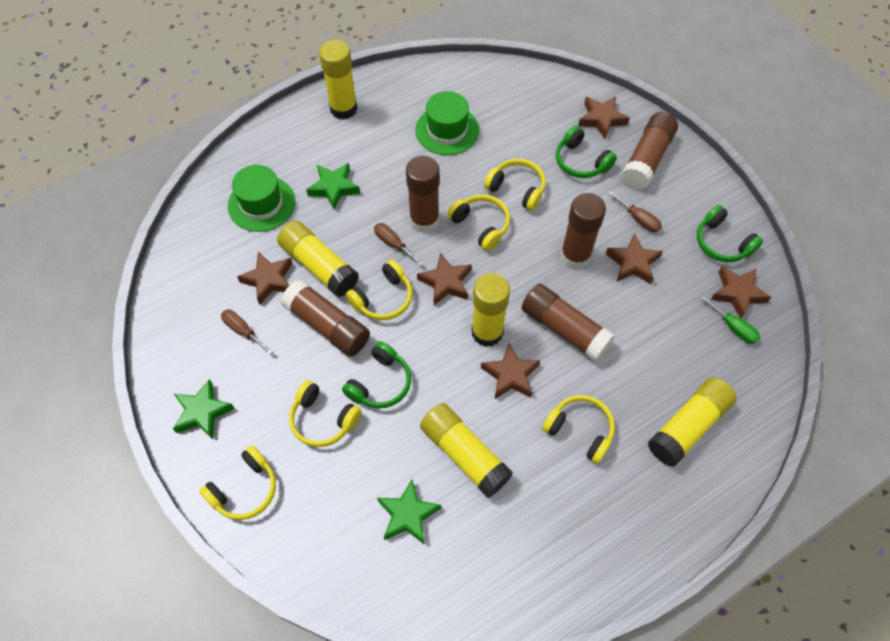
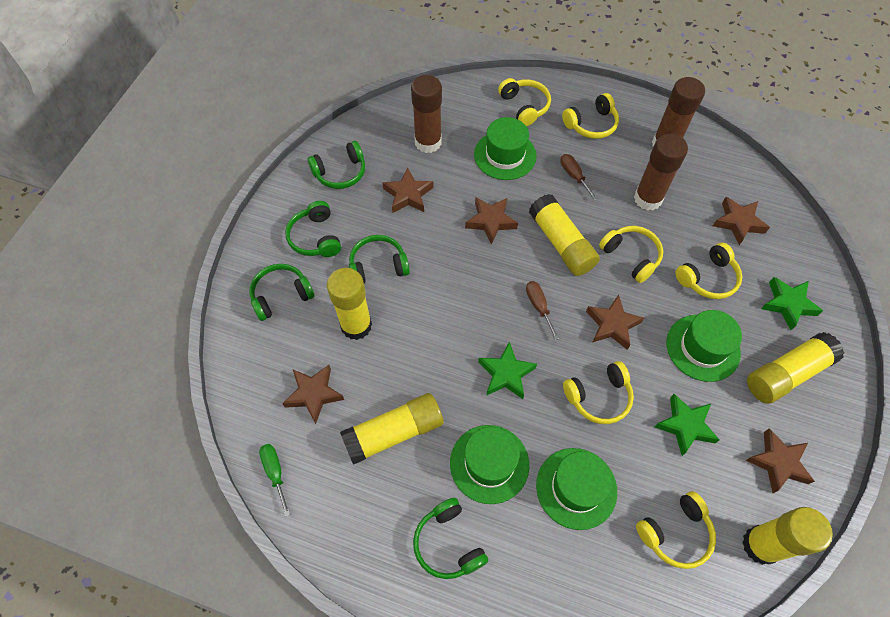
brown glue stick: [281,279,370,357] [406,155,440,233] [522,284,615,362] [560,193,606,269] [621,112,678,190] = 5 -> [411,75,442,153] [634,134,688,211] [652,77,705,147] = 3
brown screwdriver: [221,310,273,355] [374,223,424,266] [608,191,662,232] = 3 -> [526,281,559,340] [560,154,597,200] = 2
green hat: [228,165,295,232] [415,91,479,155] = 2 -> [450,425,529,504] [474,117,537,180] [536,448,617,530] [667,310,742,382] = 4
green headphones: [342,341,411,408] [556,126,617,178] [697,205,763,262] = 3 -> [250,264,314,321] [285,201,341,257] [308,141,365,189] [349,235,410,284] [413,498,488,579] = 5

